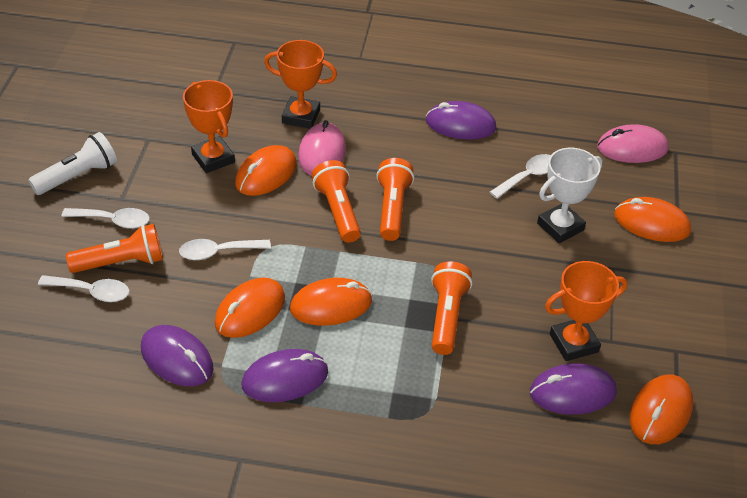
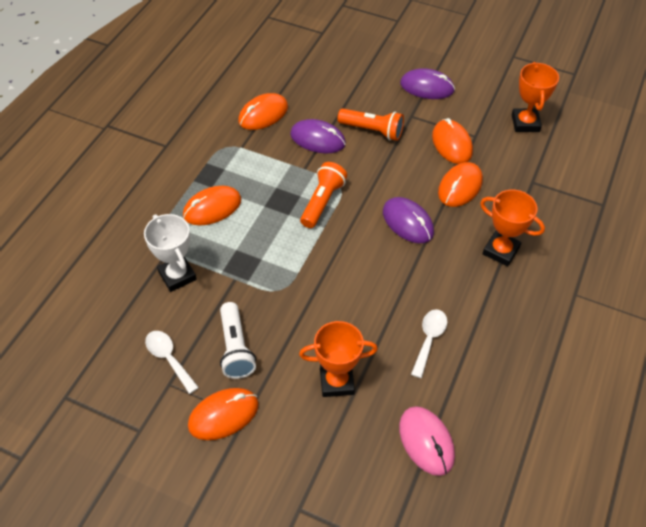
orange flashlight: [66,224,163,273] [312,160,361,243] [376,158,414,241] [431,261,472,355] = 4 -> [300,162,347,228] [337,108,404,141] = 2
pink mouse: [298,120,346,176] [597,124,669,163] = 2 -> [399,406,455,476] = 1
purple mouse: [141,325,214,386] [241,349,328,402] [426,101,497,140] [530,363,617,415] = 4 -> [290,119,346,153] [383,197,434,243] [400,68,455,99] = 3
white spoon: [38,275,130,302] [62,208,150,229] [179,239,271,260] [490,154,551,199] = 4 -> [145,331,199,394] [411,309,447,378] = 2

